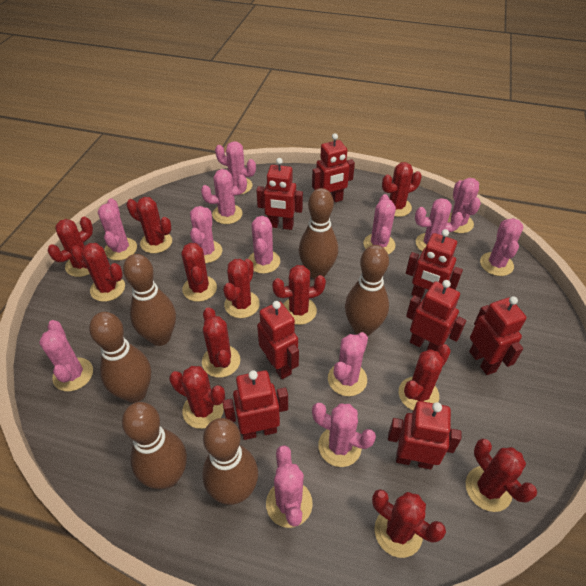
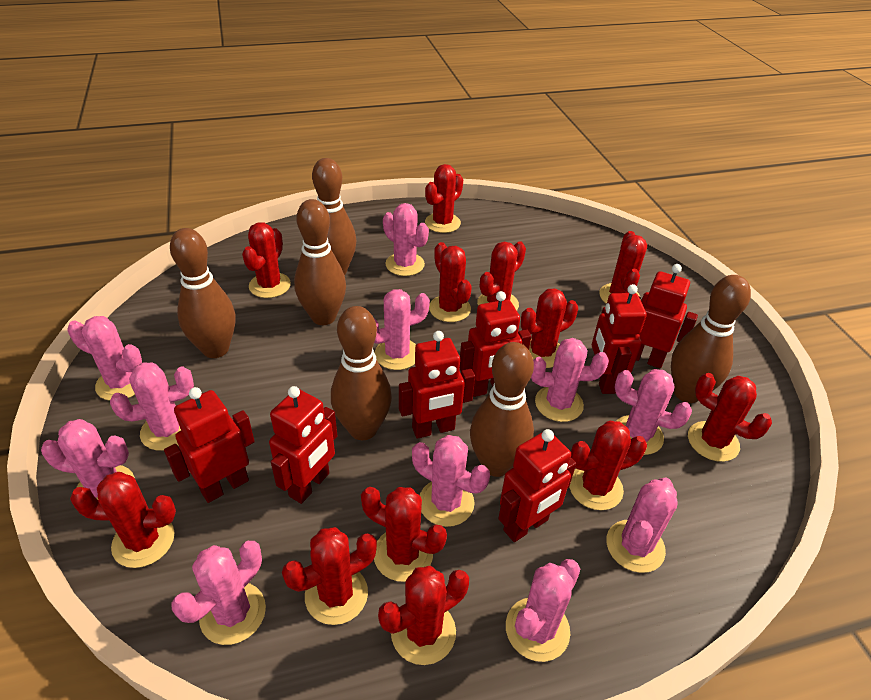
pink cactus: [39,320,93,392] [98,198,137,260] [190,206,222,263] [201,169,247,224] [215,141,256,195] [248,216,280,274] [266,445,313,528] [312,403,376,467] [328,332,368,396] [363,194,396,254] [415,198,463,251] [448,178,481,233] [480,218,523,276] = 13 -> [41,419,135,499] [67,316,142,401] [110,362,194,451] [171,541,266,645] [374,289,430,370] [383,203,429,276] [412,435,490,527] [506,559,580,662] [531,338,609,422] [606,478,678,573] [614,369,692,455] = 11
red robot: [223,370,288,440] [256,158,303,230] [257,301,299,379] [312,133,355,202] [388,401,461,470] [406,229,463,298] [406,280,466,351] [469,296,527,375] = 8 -> [164,387,255,503] [269,386,337,504] [399,331,475,439] [460,291,531,397] [498,429,576,542] [592,284,647,394] [636,264,698,368] = 7

